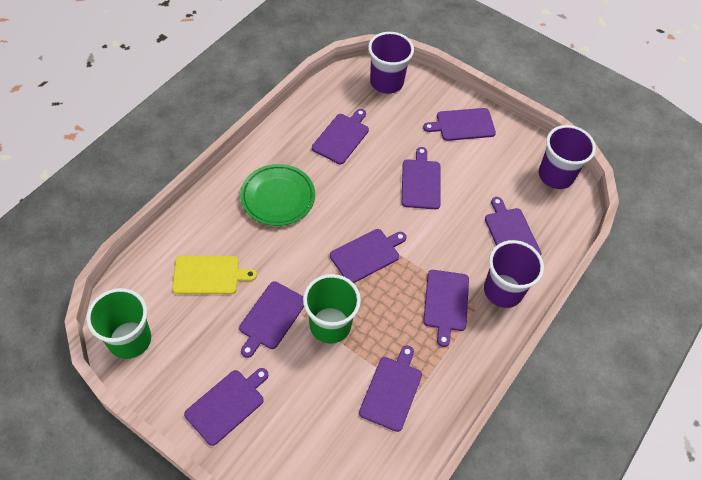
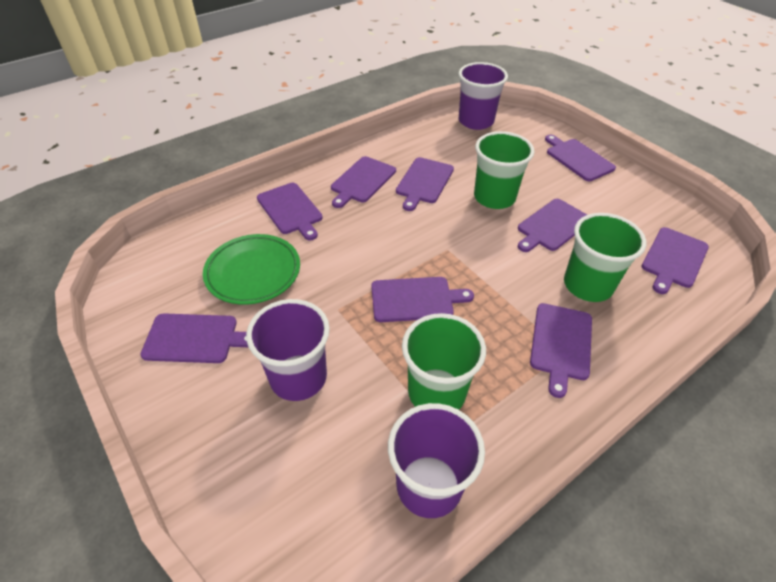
green cup: [86,288,151,359] [303,274,361,344] = 2 -> [402,313,486,410] [474,131,535,209] [564,213,646,302] = 3
yellow cutting board: [172,256,257,294] = 1 -> none = 0

